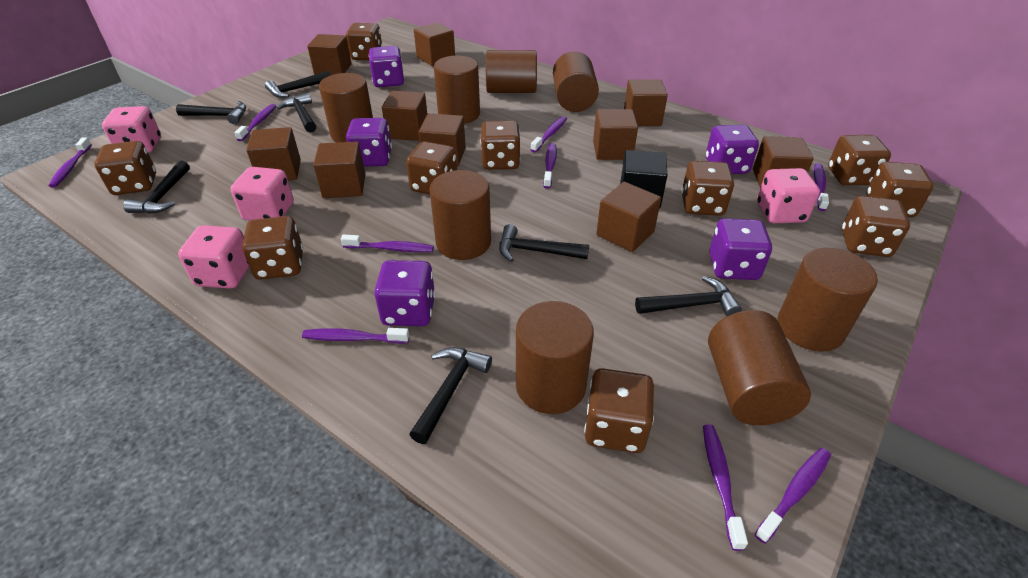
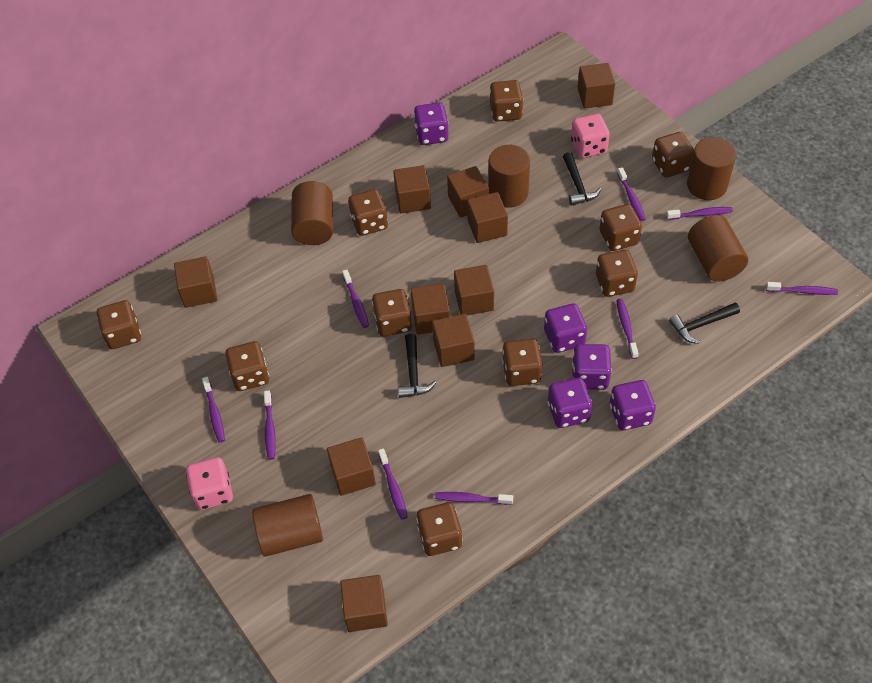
black cube: [620,150,668,209] = 1 -> none = 0
black hammer: [123,161,190,214] [176,101,246,124] [265,71,331,98] [277,93,316,133] [409,347,492,444] [499,224,589,262] [635,276,742,316] = 7 -> [398,333,436,398] [563,152,601,206] [669,303,740,344] = 3
brown cylinder: [319,73,373,142] [429,170,491,260] [434,56,480,124] [486,50,537,93] [516,301,594,414] [553,51,599,112] [708,310,811,425] [778,248,878,352] = 8 -> [252,494,323,557] [291,181,333,245] [488,145,530,208] [687,137,736,200] [688,215,748,282] = 5
pink dice: [102,106,161,153] [178,225,249,289] [230,167,294,221] [757,168,820,223] = 4 -> [186,457,233,510] [571,114,610,158] = 2

